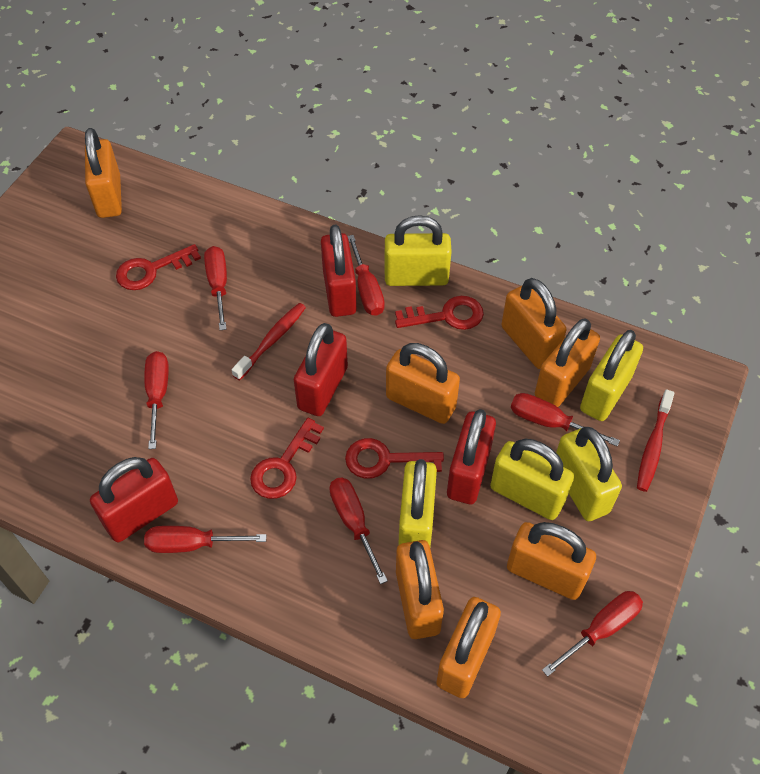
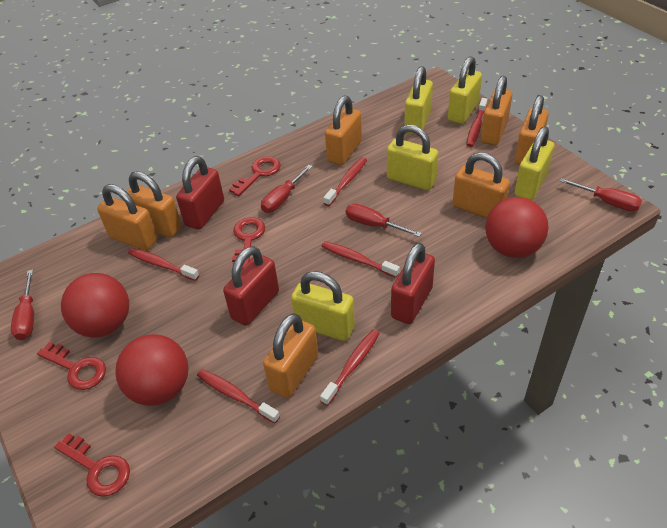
red ball: none = 0 -> [61,273,129,338] [115,334,189,406] [485,197,549,258] = 3
red padlock: [90,457,178,542] [294,323,348,416] [321,224,357,317] [447,409,496,504] = 4 -> [176,156,224,230] [223,246,279,326] [391,243,435,324] = 3
red screwdriver: [144,351,169,449] [144,526,267,553] [204,246,227,330] [329,478,388,584] [347,235,385,316] [511,393,620,446] [542,591,643,677] = 7 -> [11,270,34,340] [261,165,313,213] [346,204,422,237] [560,178,642,211] = 4
red toothbrush: [232,303,306,381] [637,389,674,492] = 2 -> [128,248,199,281] [197,369,280,424] [320,330,380,406] [321,241,400,278] [324,157,367,206] [467,98,487,147] = 6

